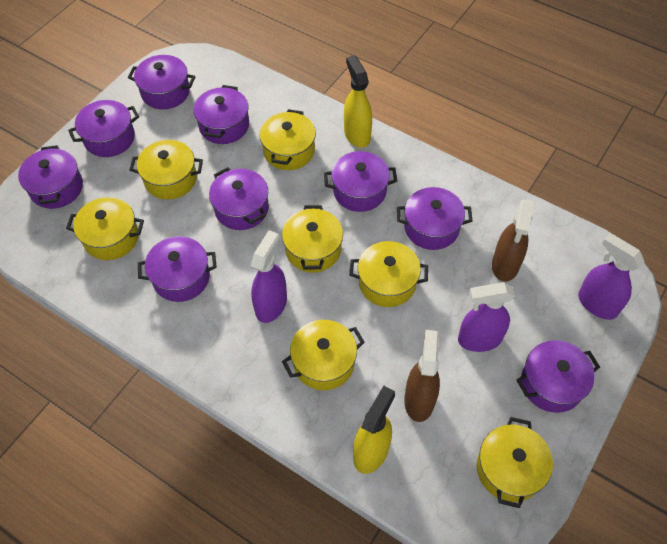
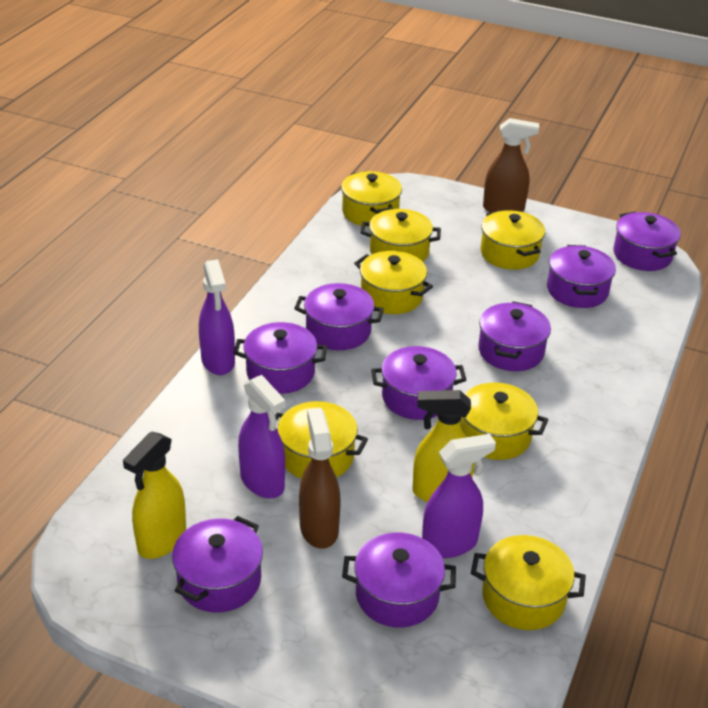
purple pot: [18,145,83,209] [68,100,139,157] [128,55,195,110] [138,236,217,302] [194,85,249,144] [209,167,269,230] [324,151,397,212] [397,187,472,250] [516,340,600,413] = 9 -> [172,516,263,613] [234,322,327,394] [294,283,384,350] [342,532,456,628] [371,346,466,420] [478,301,551,371] [547,245,616,308] [613,212,681,271] = 8

